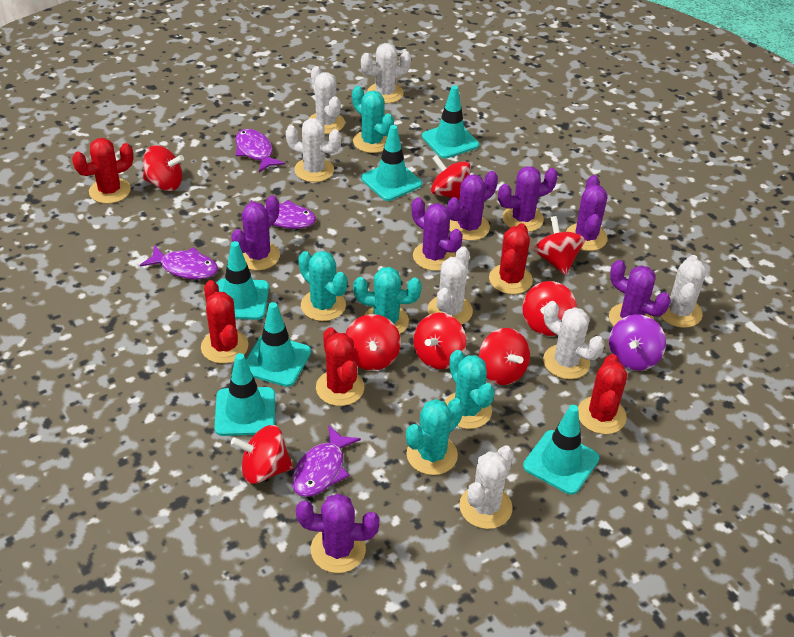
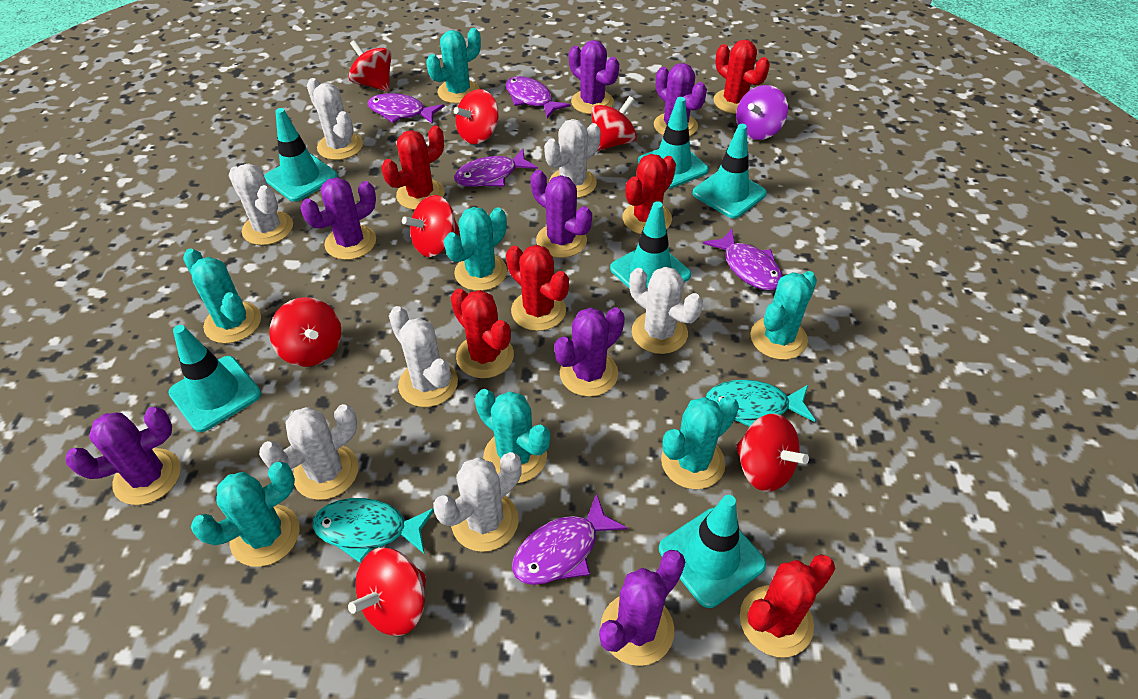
purple fish: [140,245,218,279] [235,129,285,172] [241,200,316,229] [292,425,361,497] = 4 -> [368,93,445,124] [454,149,538,187] [506,76,571,118] [512,493,627,585] [703,229,783,291] = 5
red cactus: [72,138,134,204] [201,280,248,364] [316,327,365,406] [489,223,533,294] [578,354,627,434] = 5 -> [382,125,445,210] [451,288,514,378] [506,245,569,331] [623,154,676,234] [713,40,770,114] [740,554,835,657] = 6
red spinning top: [143,145,184,191] [231,425,293,484] [345,314,401,371] [413,313,466,369] [431,155,471,200] [479,328,530,385] [523,281,577,336] [534,216,585,275] = 8 -> [269,297,342,367] [348,40,391,92] [348,548,426,636] [402,195,460,257] [454,89,499,144] [591,96,637,151] [736,413,809,492] = 7
turquoise cactus: [298,251,347,321] [352,86,394,153] [353,267,422,334] [406,398,464,475] [445,350,495,429] = 5 -> [183,249,261,344] [191,462,300,567] [426,28,481,104] [444,207,507,291] [475,389,550,483] [661,396,739,489] [750,271,817,360] = 7
turquoise fish: none = 0 -> [313,498,434,563] [706,380,815,427] = 2

